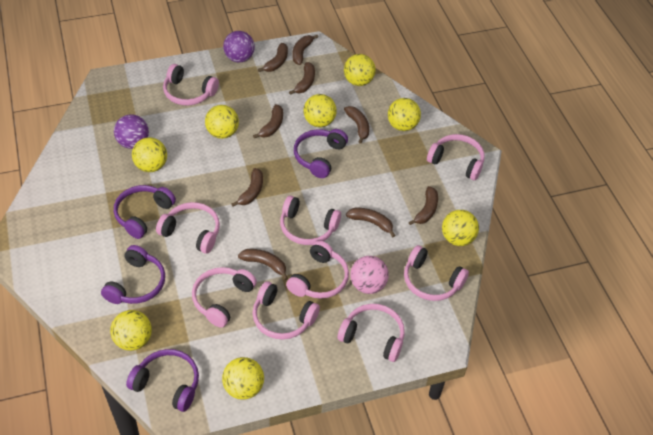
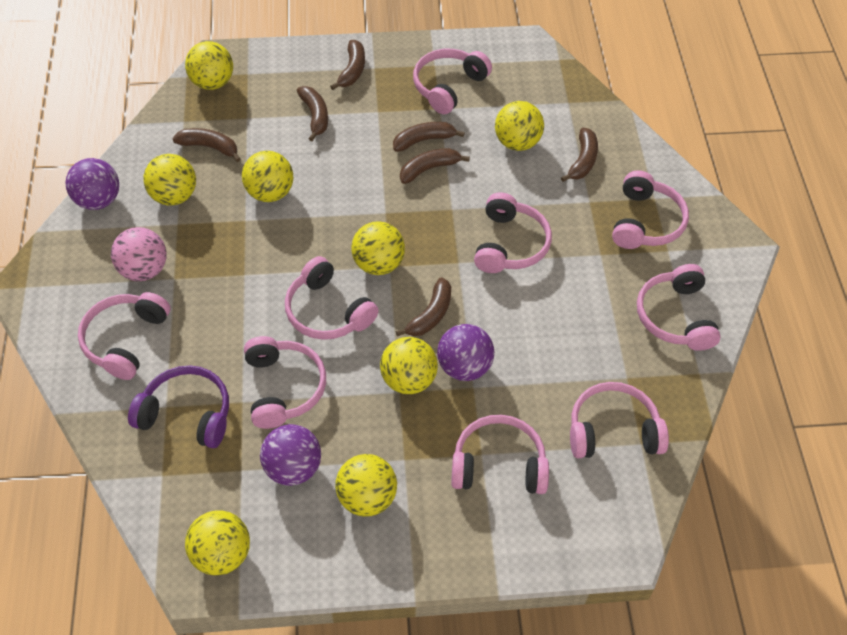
brown banana: [231,168,263,206] [238,249,288,280] [253,104,283,139] [258,43,288,72] [289,62,315,95] [293,35,318,65] [344,106,369,144] [346,208,396,237] [409,186,438,225] = 9 -> [172,128,241,162] [297,86,328,141] [330,40,365,90] [393,122,465,152] [395,277,451,336] [400,148,470,184] [561,128,598,182] = 7
purple ball: [114,114,149,149] [223,31,255,62] = 2 -> [66,158,119,210] [260,424,321,486] [437,324,494,381] = 3
purple headphones: [101,245,165,304] [114,185,176,239] [126,349,199,412] [294,129,348,178] = 4 -> [128,365,229,448] = 1

